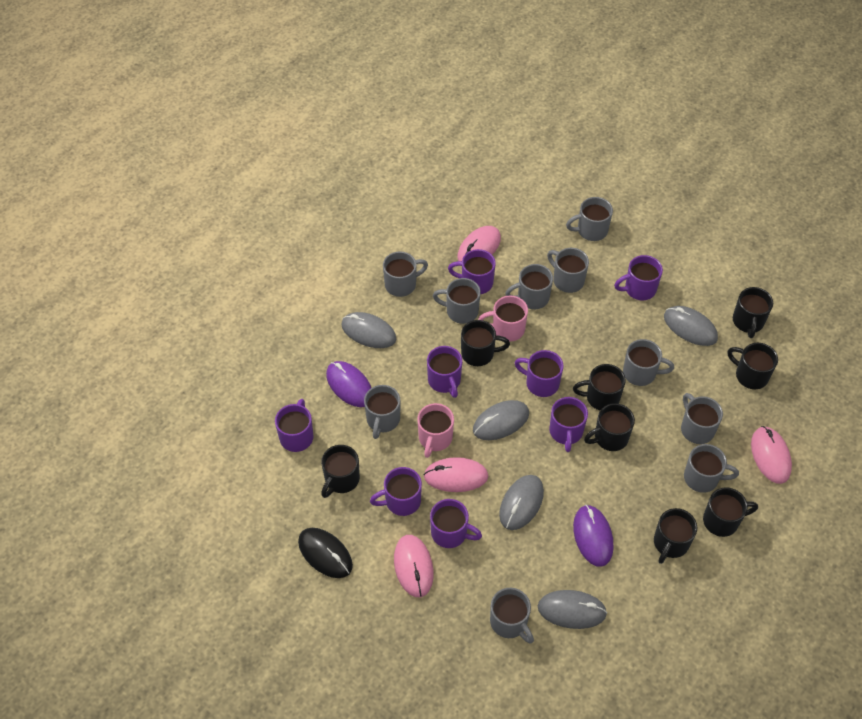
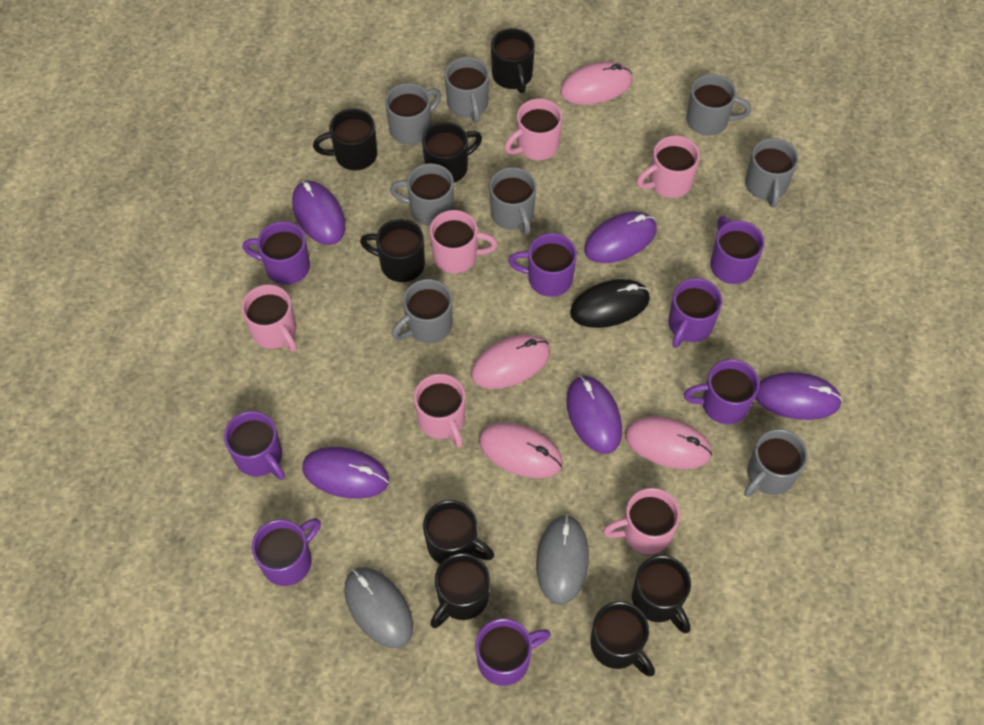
grey mouse: [342,312,396,348] [473,400,529,440] [499,475,544,530] [538,590,607,629] [664,306,718,346] = 5 -> [344,567,413,648] [536,514,589,605] = 2
grey mug: [364,385,400,439] [383,251,428,297] [433,278,481,324] [490,588,534,644] [505,264,553,309] [547,248,589,293] [566,197,613,241] [623,339,674,386] [681,393,723,444] [684,444,739,493] = 10 -> [385,83,441,145] [390,163,454,226] [392,279,452,343] [445,57,489,123] [489,167,536,235] [686,74,751,135] [744,429,808,497] [745,138,798,207] = 8
pink mug: [417,403,454,458] [478,295,528,342] = 2 -> [242,284,297,352] [414,374,465,447] [430,210,498,273] [504,98,562,160] [603,488,680,554] [637,135,700,198] = 6
purple mouse: [326,361,371,407] [573,505,613,567] = 2 -> [292,181,345,245] [302,447,389,499] [566,376,622,454] [584,212,657,263] [755,372,842,420] = 5

